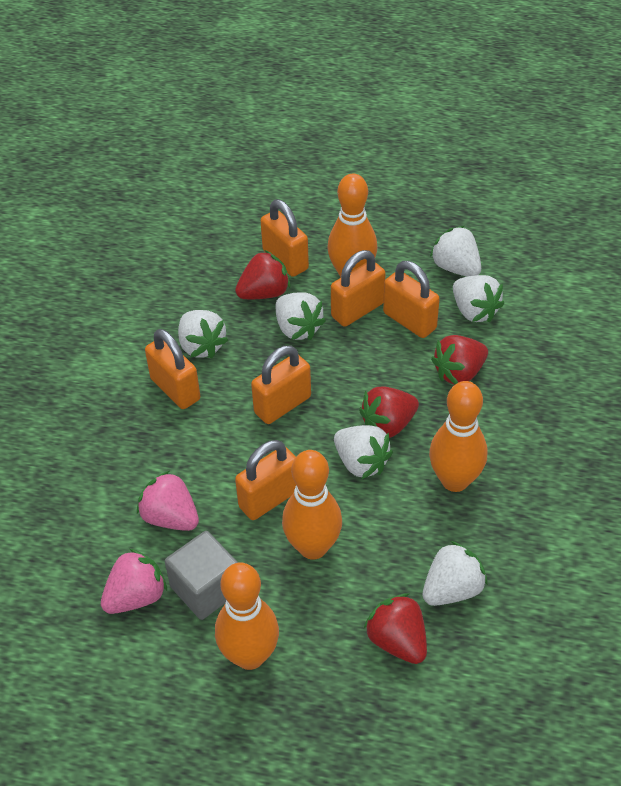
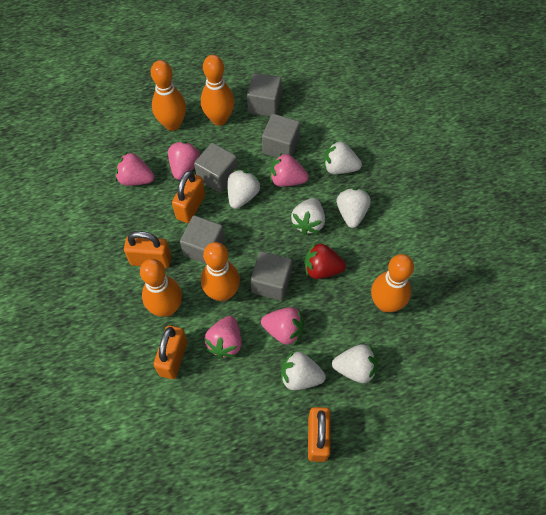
grey cube: [165,531,238,620] = 1 -> [180,215,225,264] [194,143,238,193] [247,73,282,117] [251,251,292,301] [262,114,300,158] = 5
orange bowling pin: [215,563,279,670] [282,450,342,560] [327,174,378,277] [429,381,487,492] = 4 -> [140,259,182,317] [151,60,186,131] [201,55,234,126] [201,242,240,301] [371,254,414,312] = 5
orange padlock: [145,329,200,409] [235,440,296,520] [251,345,311,424] [261,199,309,277] [331,250,386,327] [383,261,440,338] = 6 -> [124,231,171,268] [154,325,187,379] [172,171,205,223] [308,407,331,462] = 4
pink strawberry: [101,549,167,614] [137,471,199,531] = 2 -> [115,151,154,186] [168,141,201,180] [204,316,242,358] [261,307,304,345] [270,153,309,187] = 5
red strawberry: [235,250,290,299] [359,387,419,438] [364,593,427,664] [431,335,488,385] = 4 -> [305,243,346,279] = 1

